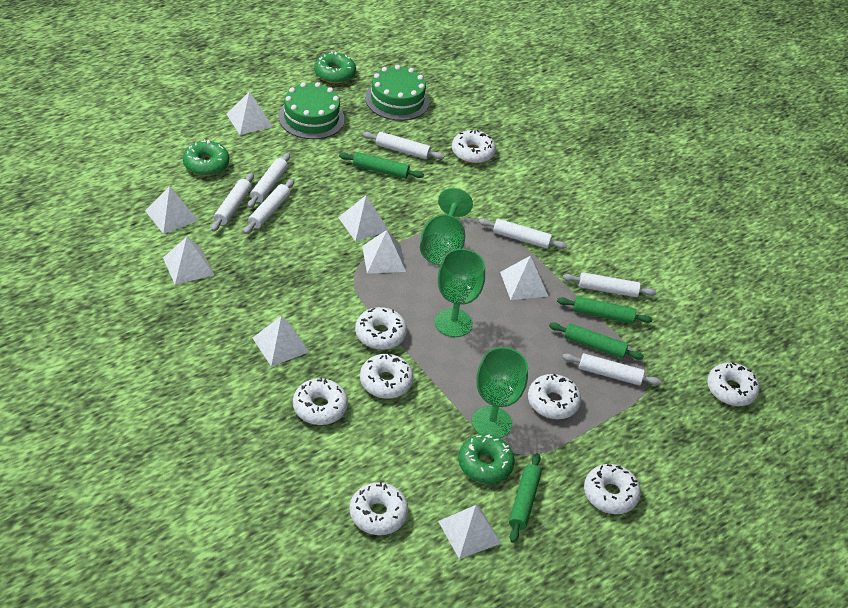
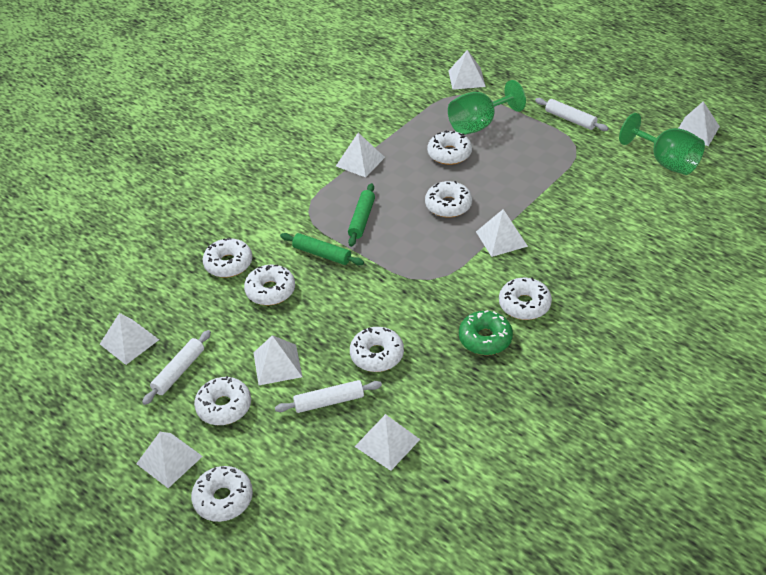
green cake: [278,82,345,139] [365,65,429,121] = 2 -> none = 0
green donut: [183,140,229,176] [314,51,356,83] [458,434,515,484] = 3 -> [459,310,513,355] = 1
green goblet: [420,188,473,265] [435,249,485,337] [472,347,528,438] = 3 -> [448,80,526,135] [619,113,705,175] = 2
green rolling pin: [339,152,424,179] [509,453,542,543] [549,322,644,360] [557,296,653,324] = 4 -> [280,233,364,265] [348,183,375,247] = 2
white rolling pin: [211,173,254,232] [244,179,294,234] [247,153,290,208] [362,132,444,159] [479,219,567,249] [562,353,661,385] [563,272,656,297] = 7 -> [142,330,211,405] [275,380,382,413] [535,98,609,131] = 3

